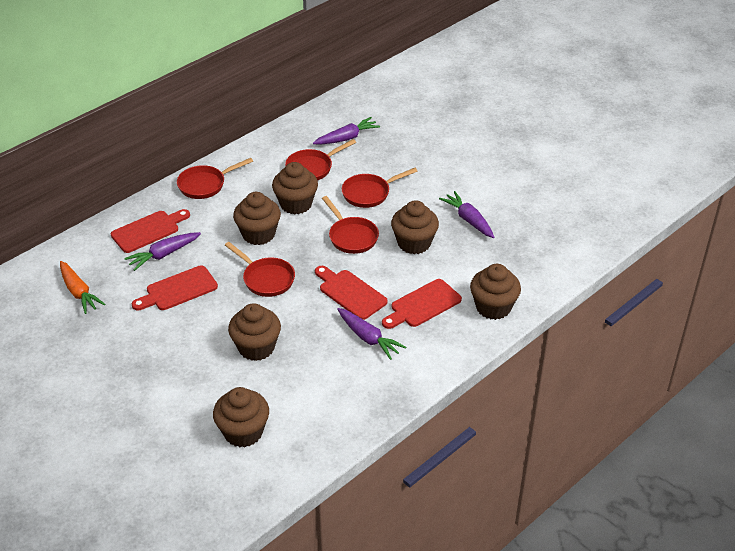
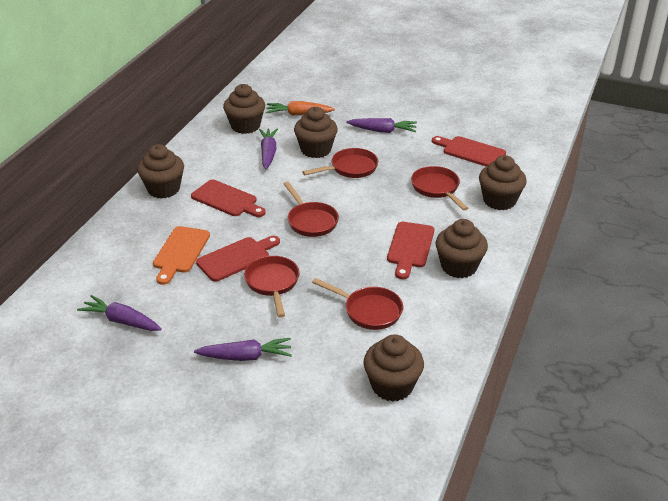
orange cutting board: none = 0 -> [153,226,210,285] = 1

